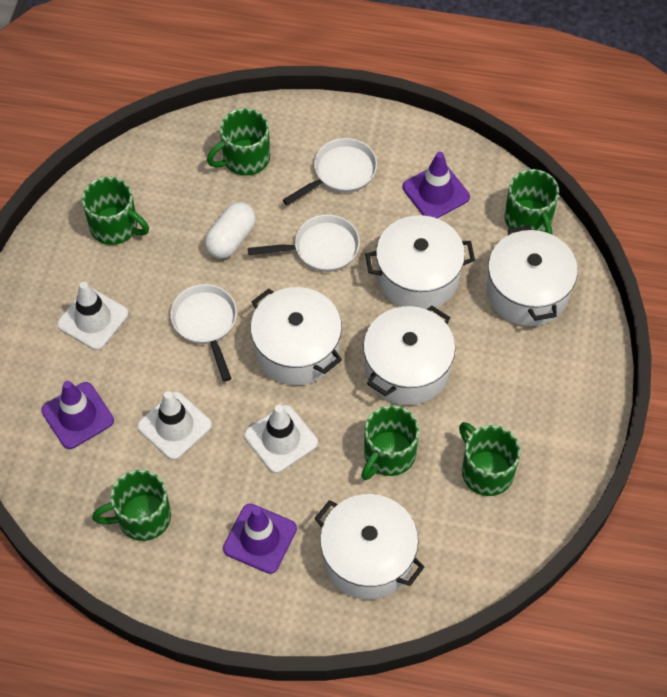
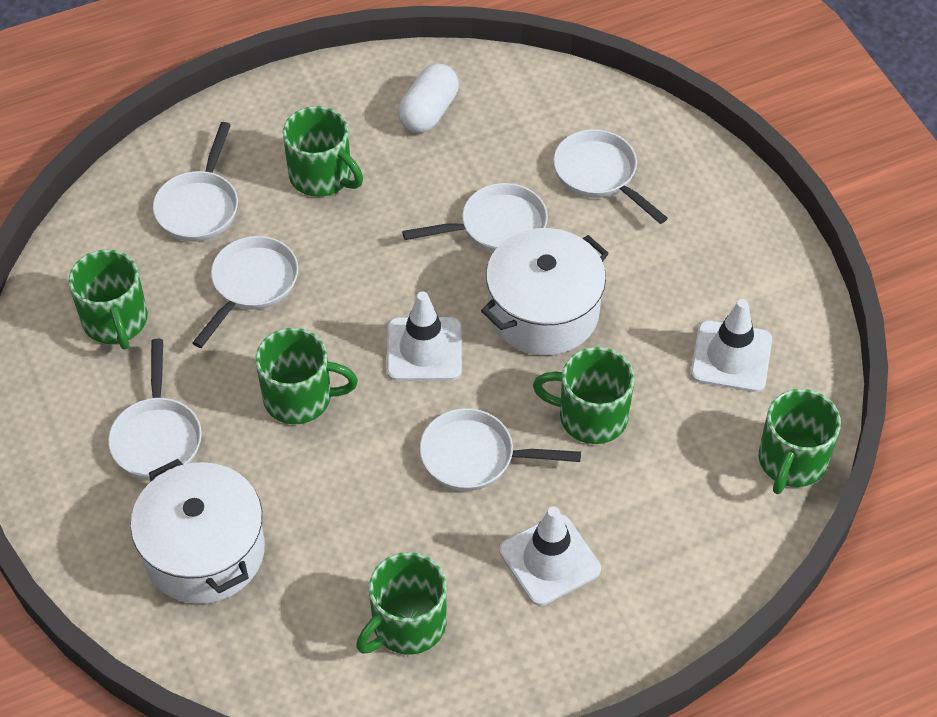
purple traffic cone: [41,381,114,449] [223,504,297,574] [403,152,470,218] = 3 -> none = 0
white pan: [170,284,237,382] [248,214,360,272] [283,138,377,205] = 3 -> [108,339,202,480] [153,122,238,242] [192,236,298,348] [402,183,548,252] [420,408,581,491] [553,129,668,224] = 6
white pot: [250,287,342,385] [314,494,424,600] [363,305,455,405] [365,215,475,309] [487,225,578,326] = 5 -> [130,459,265,604] [481,228,609,355] = 2

